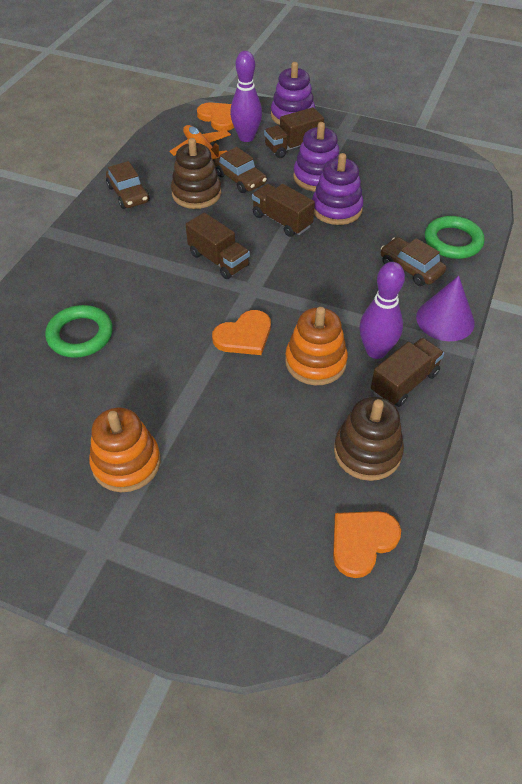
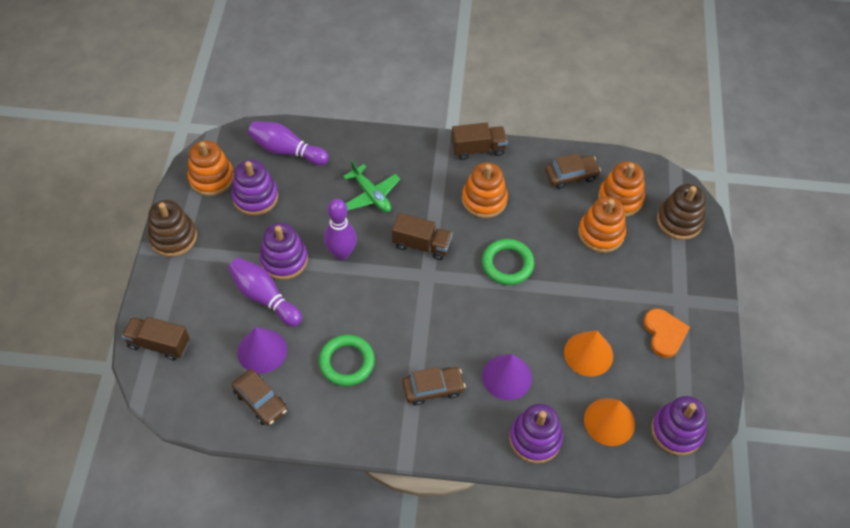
brown truck: [186,212,250,279] [252,184,315,237] [264,107,324,158] [371,338,444,407] = 4 -> [122,317,189,361] [392,213,452,260] [451,123,508,160] = 3
green plane: none = 0 -> [343,160,400,212] = 1
orange cone: none = 0 -> [564,330,613,377] [584,398,635,446] = 2
orange heart: [197,102,234,131] [212,310,271,355] [333,511,401,578] = 3 -> [644,309,690,358] = 1
orange plane: [170,125,231,161] = 1 -> none = 0
orange stacking toy: [89,408,161,492] [285,307,348,385] = 2 -> [187,140,234,196] [462,162,508,218] [578,197,626,253] [598,161,645,217] = 4
purple bowling pin: [230,51,262,142] [359,262,405,359] = 2 -> [228,258,302,327] [248,121,329,165] [324,199,357,260] = 3
purple cone: [416,276,475,341] = 1 -> [237,327,287,374] [482,354,532,400] = 2
purple stacking toy: [271,62,315,125] [293,122,339,192] [312,153,364,225] = 3 -> [231,160,278,216] [259,223,308,280] [509,404,563,464] [651,396,707,456] = 4

